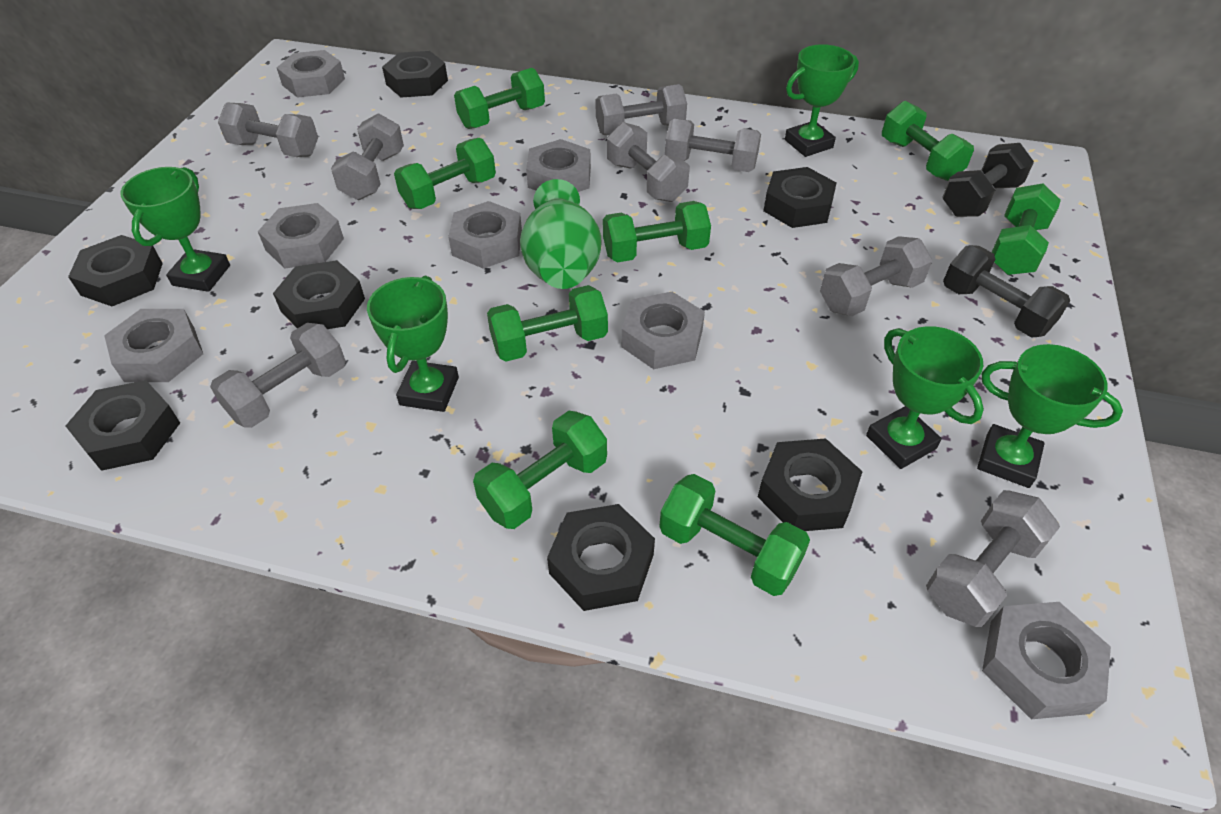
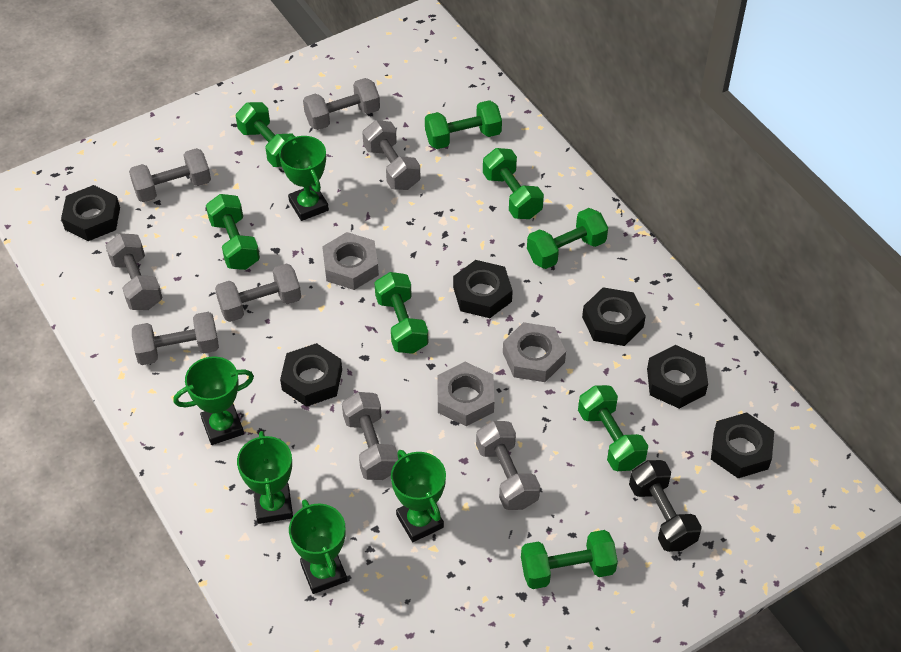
black dumbbell: [942,143,1034,217] [943,245,1070,337] = 2 -> [629,460,702,552] = 1
black nut: [66,380,180,471] [68,235,163,306] [273,260,365,329] [382,51,448,97] [547,504,655,611] [758,438,863,531] [763,167,837,228] = 7 -> [61,185,120,241] [280,343,342,407] [453,260,513,318] [582,287,646,346] [647,345,708,409] [711,412,774,478] = 6
green vase: [520,179,601,289] = 1 -> none = 0
grey nut: [104,309,203,382] [258,203,344,269] [277,50,345,98] [448,201,522,269] [526,139,591,192] [622,292,705,369] [982,602,1111,719] = 7 -> [322,232,379,290] [437,362,494,426] [503,322,566,382] = 3

